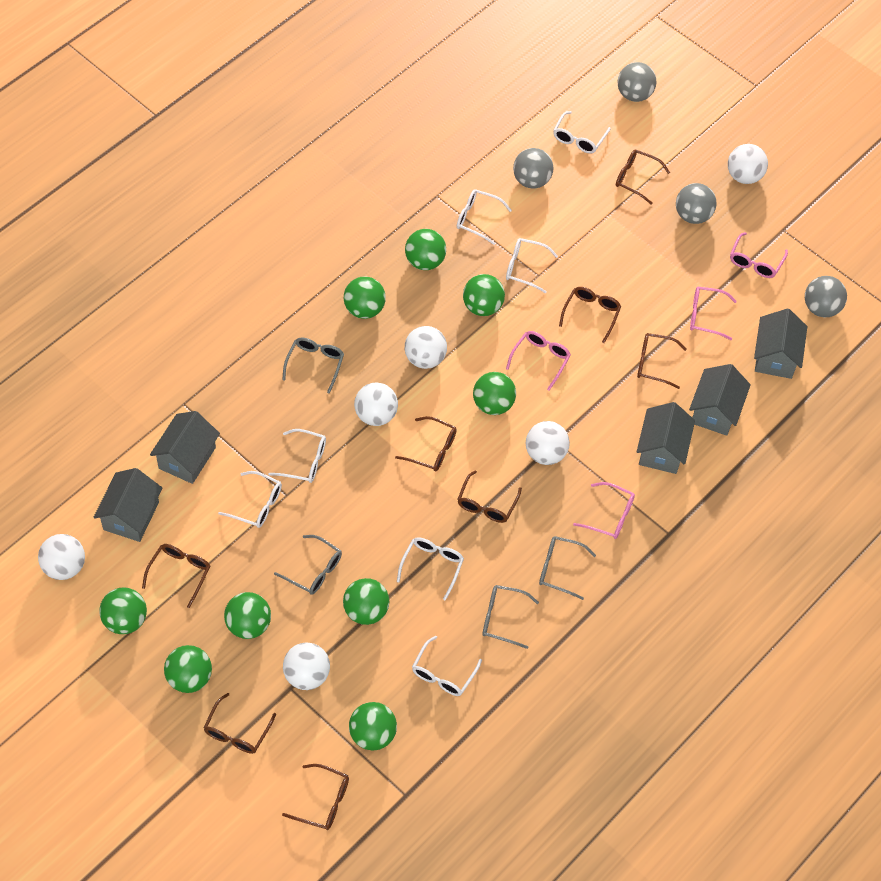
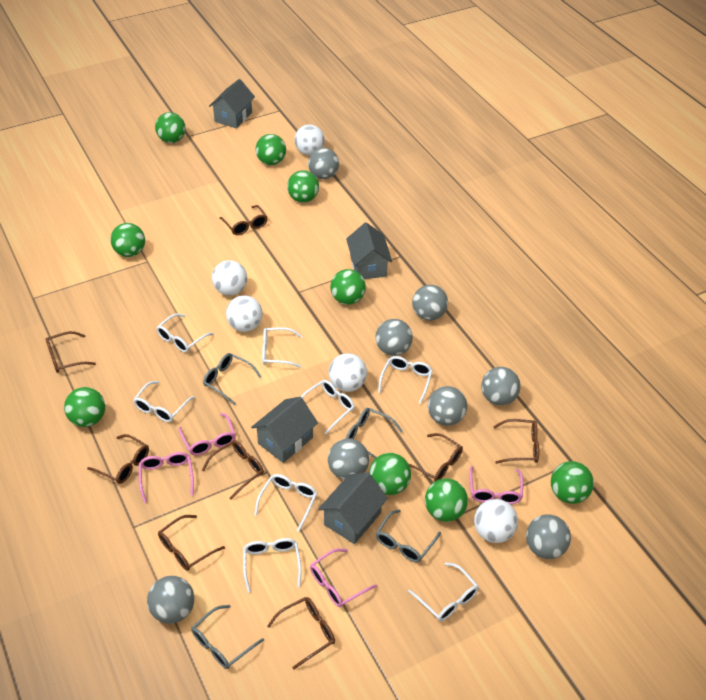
grey ball: [513,148,553,188] [617,62,657,102] [676,183,717,224] [805,276,847,317] = 4 -> [147,576,194,624] [308,148,339,179] [328,439,369,480] [376,319,413,356] [412,285,448,321] [428,386,467,426] [481,367,521,406] [526,514,571,559] = 8
grey house: [94,468,163,542] [150,411,220,484] [637,402,695,474] [689,364,751,436] [754,309,807,379] = 5 -> [209,79,255,128] [251,397,318,463] [318,472,388,544] [346,223,392,279] = 4
white ball: [38,534,85,580] [283,642,330,690] [354,383,398,426] [405,326,447,369] [526,421,570,465] [728,144,768,184] = 6 -> [212,260,247,296] [226,295,263,332] [294,124,325,155] [329,353,367,392] [474,499,518,543] = 5
white glasses: [218,471,282,528] [268,429,326,483] [397,537,464,601] [412,636,482,696] [457,189,512,245] [506,238,558,293] [553,111,611,154] = 7 -> [133,381,195,422] [156,314,214,353] [243,538,301,593] [254,474,317,532] [262,327,302,368] [301,380,355,434] [378,356,433,404] [408,562,479,621] = 8

